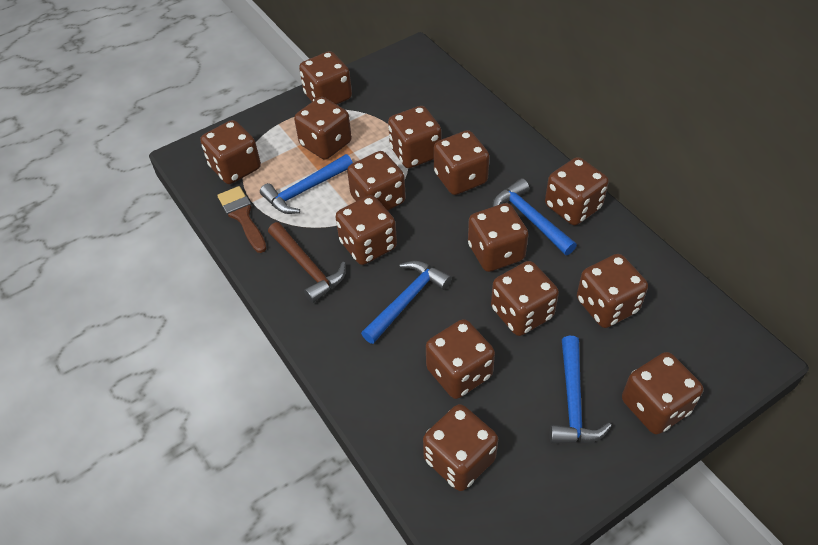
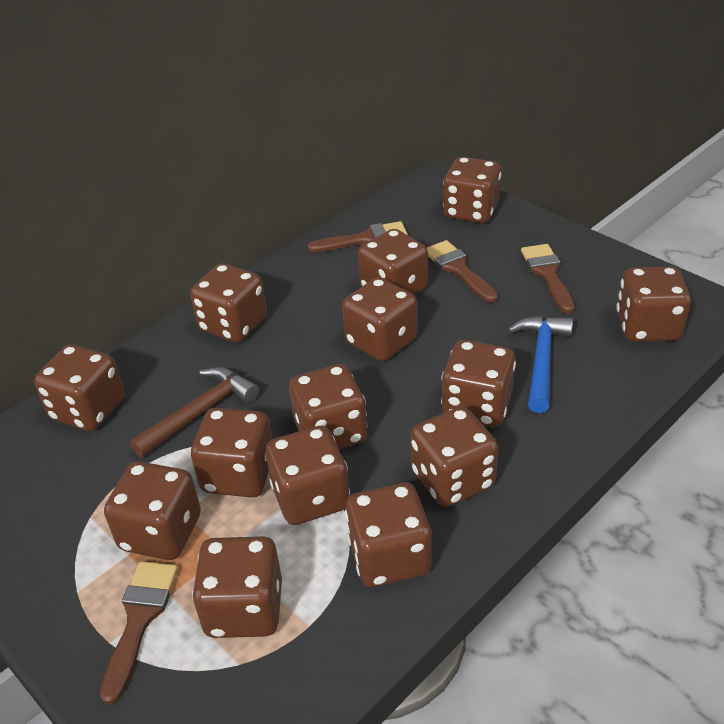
blue hammer: [260,154,353,214] [361,261,452,344] [492,178,577,255] [550,336,612,444] = 4 -> [508,316,573,413] = 1
brown brush: [217,186,267,253] = 1 -> [100,561,178,705] [307,221,408,252] [427,240,498,303] [521,244,575,314] = 4

